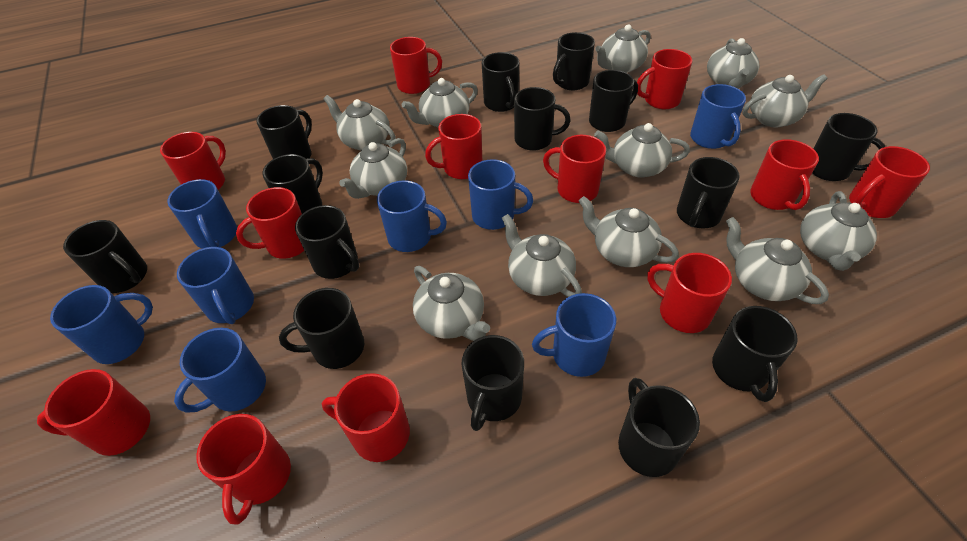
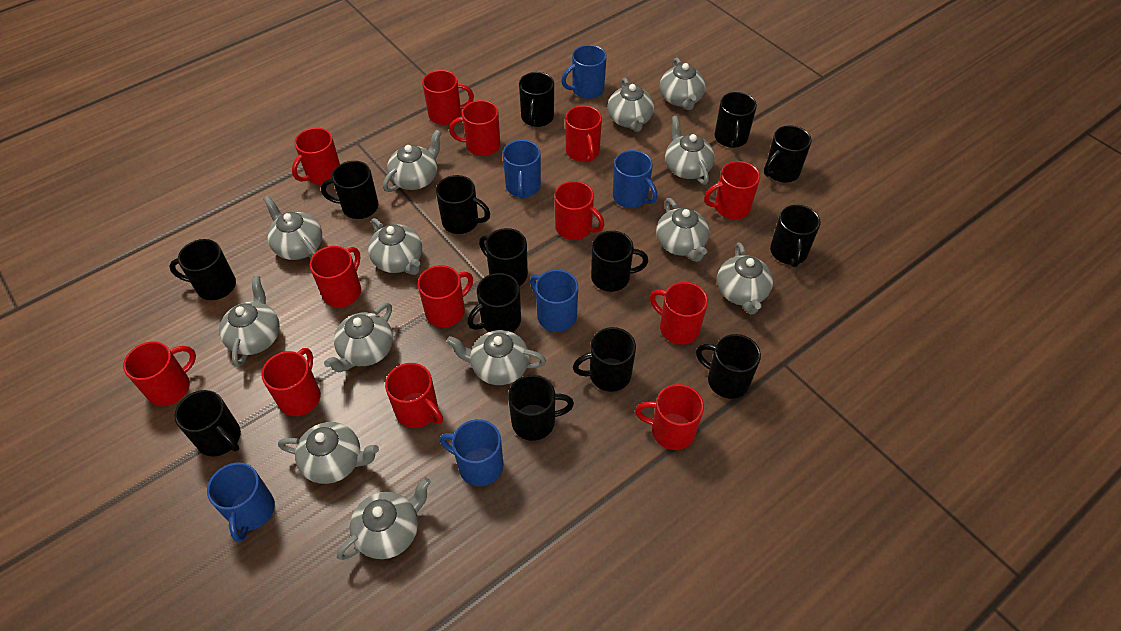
blue mug: [50,285,153,364] [167,179,237,249] [174,328,266,413] [177,247,254,324] [377,180,447,252] [468,159,533,230] [532,293,616,377] [690,84,746,149] = 8 -> [207,463,275,543] [440,419,503,487] [503,140,541,199] [530,270,578,332] [561,45,607,99] [613,150,657,208] = 6
grey teapot: [324,95,396,150] [339,138,407,199] [402,78,478,128] [413,266,490,341] [502,214,582,297] [579,196,679,267] [594,123,690,178] [595,24,651,73] [707,38,759,89] [726,217,829,304] [742,74,827,128] [800,191,877,271] = 12 -> [219,276,280,367] [264,196,322,260] [278,422,379,484] [324,303,393,372] [337,477,431,560] [368,218,422,275] [383,129,442,192] [447,330,546,385] [607,78,654,132] [656,198,709,262] [660,57,706,110] [665,115,715,185] [717,242,773,314] = 13
red mug: [37,369,150,456] [160,132,226,190] [196,414,291,525] [236,187,304,259] [322,373,410,462] [390,37,442,94] [425,114,482,179] [543,135,606,203] [637,49,692,109] [647,253,732,333] [750,139,819,210] [849,146,930,218] = 12 -> [123,341,196,406] [261,348,321,416] [292,128,340,185] [310,246,361,307] [385,363,443,428] [418,265,473,328] [422,70,474,125] [449,100,500,156] [554,181,604,240] [565,105,602,162] [635,384,704,450] [650,282,708,345] [704,161,760,219] = 13

